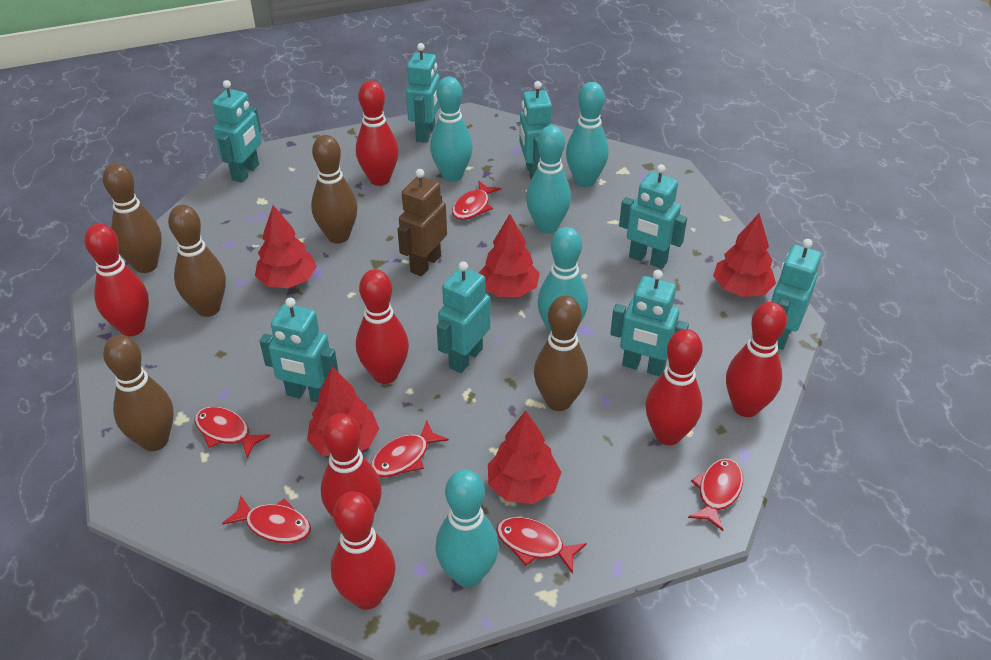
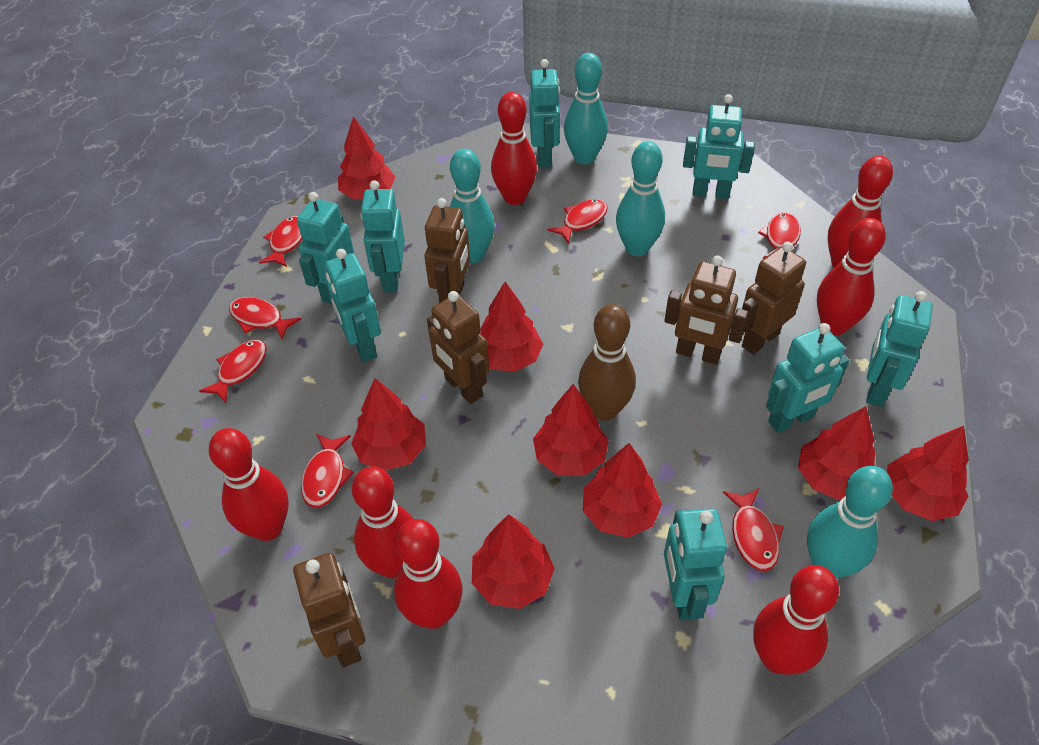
brown bowling pin: [103,163,162,273] [103,335,174,451] [168,205,226,317] [311,135,358,244] [534,296,588,411] = 5 -> [578,304,636,421] = 1
brown robot: [397,169,447,276] = 1 -> [293,553,365,667] [424,198,470,303] [427,291,489,404] [664,256,748,365] [742,242,806,355] = 5
red fish: [194,407,270,459] [222,496,311,544] [371,420,449,477] [452,180,501,220] [496,517,587,574] [688,458,743,531] = 6 -> [199,340,267,403] [229,297,301,339] [259,216,302,267] [301,434,354,508] [547,199,608,244] [723,488,784,571] [758,213,801,259] = 7
red tree: [255,205,317,288] [307,367,379,456] [479,214,540,297] [488,411,561,504] [713,213,776,297] = 5 -> [338,116,395,199] [351,378,426,471] [472,514,555,609] [480,282,543,372] [533,384,609,476] [583,443,662,538] [798,406,876,500] [887,426,969,521] = 8
turquoise bowling pin: [430,77,473,182] [435,469,499,587] [526,125,571,234] [537,227,588,334] [566,82,609,187] = 5 -> [450,149,495,263] [564,53,608,165] [616,141,665,256] [807,466,893,579] = 4

